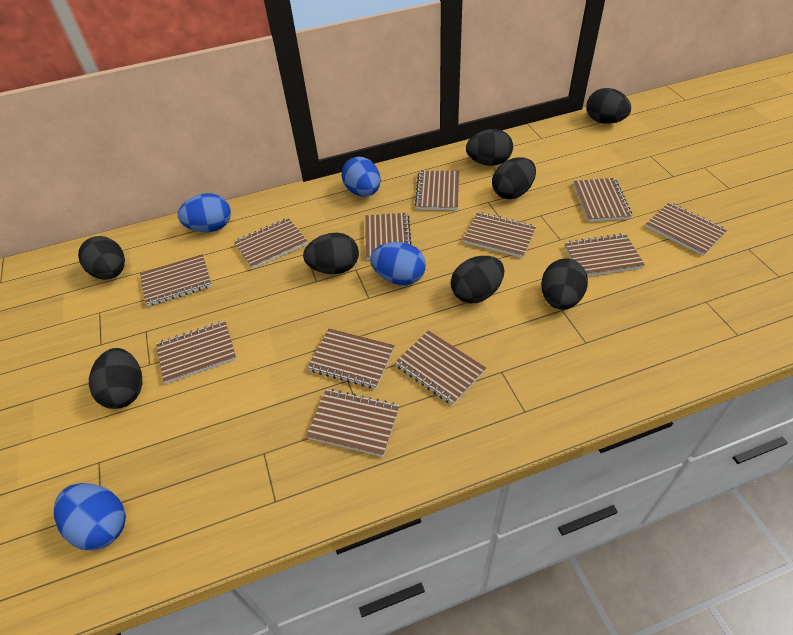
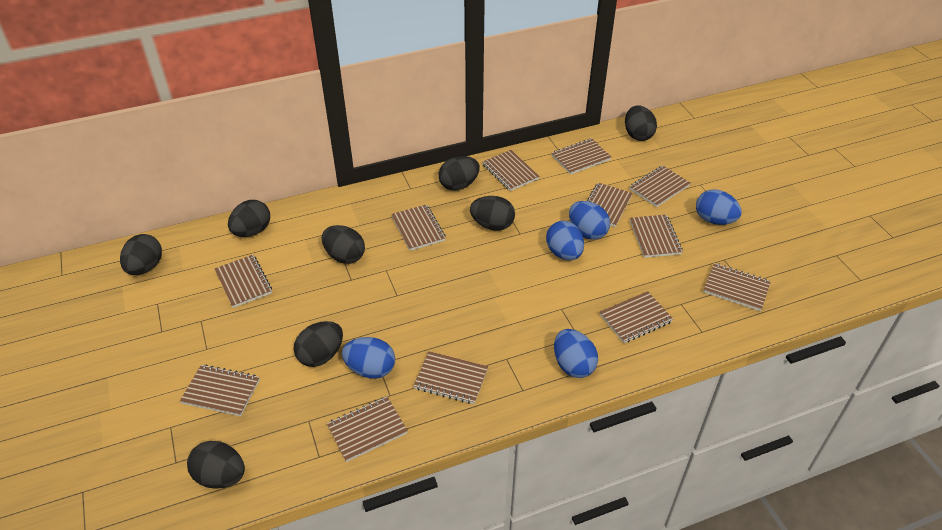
blue egg: [54,483,126,550] [178,193,231,232] [342,157,381,197] [370,242,426,285] = 4 -> [342,337,395,379] [546,221,584,260] [554,329,598,378] [569,201,610,240] [696,189,742,225] = 5

